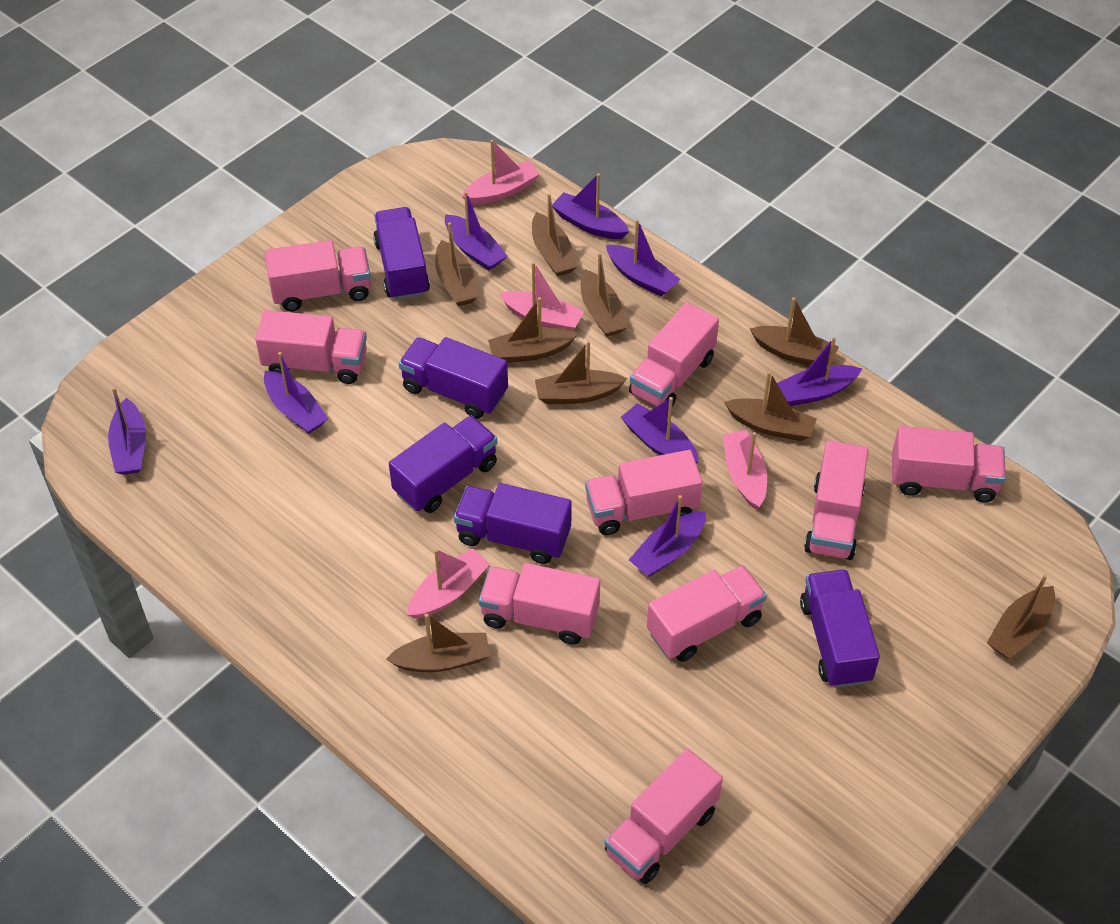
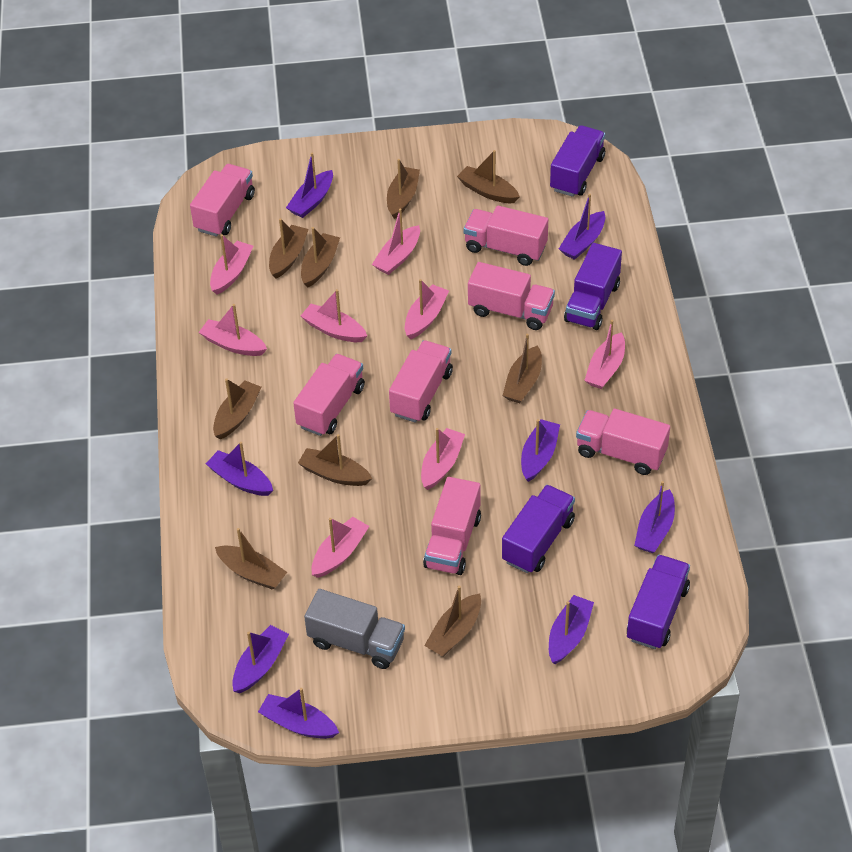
grey truck: none = 0 -> [304,589,405,669] = 1
pink boat: [407,548,490,619] [461,140,540,205] [499,262,585,330] [723,430,767,510] = 4 -> [199,304,267,356] [210,234,253,295] [301,289,367,342] [311,517,369,578] [372,209,420,275] [405,279,449,340] [421,428,465,490] [584,320,625,389] = 8
pink truck: [255,310,367,384] [265,240,371,311] [479,563,600,645] [585,450,702,535] [604,749,723,884] [629,302,719,407] [647,565,767,662] [804,441,868,560] [892,426,1006,502] = 9 -> [190,164,255,237] [293,354,365,436] [389,340,453,423] [423,477,481,575] [464,206,548,266] [468,262,555,330] [576,409,670,475] = 7
purple truck: [373,207,430,300] [389,416,497,513] [399,337,508,419] [454,483,572,564] [800,569,880,688] = 5 -> [502,485,575,573] [550,125,605,197] [564,243,622,330] [627,555,690,649] = 4

